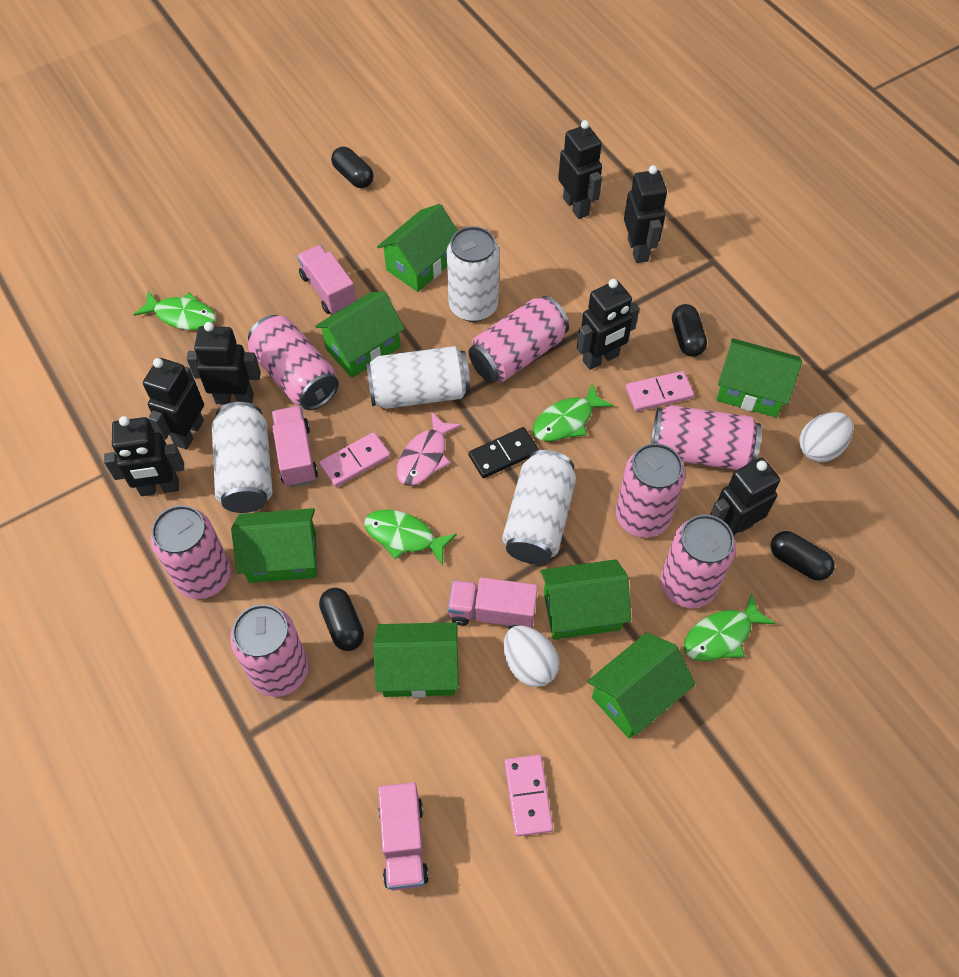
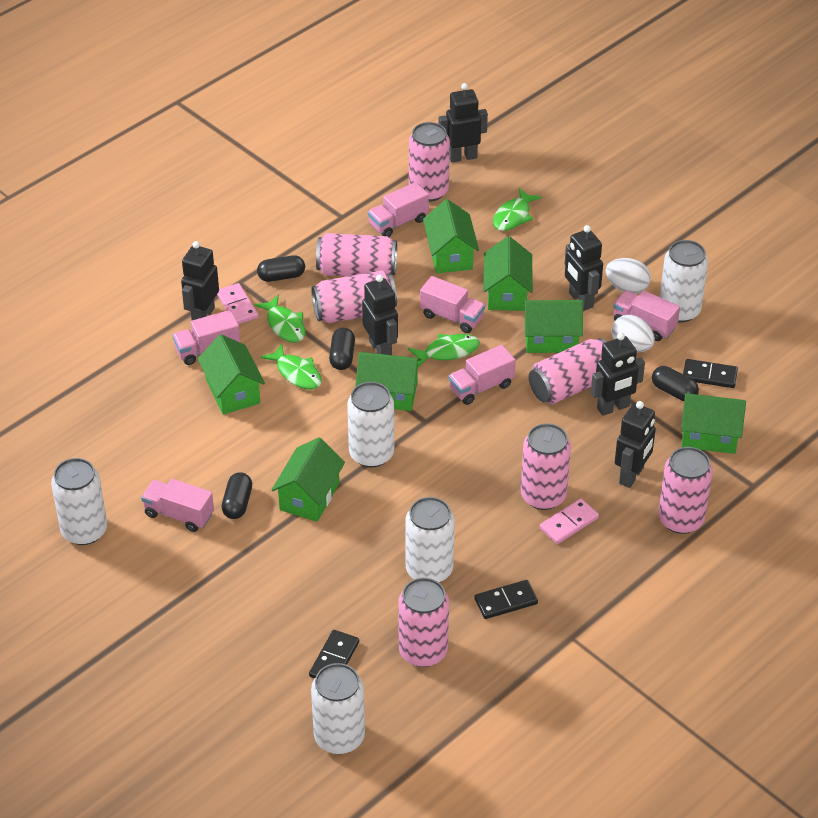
black domino: [469,427,539,478] = 1 -> [309,630,359,679] [474,580,538,619] [683,359,738,388] = 3
black robot: [104,416,184,496] [143,358,204,450] [187,322,261,405] [558,120,602,219] [577,279,639,370] [624,165,667,263] [710,458,780,536] = 7 -> [181,241,219,320] [362,275,398,355] [439,83,488,163] [565,225,603,311] [591,333,645,416] [615,401,656,488] = 6
pink domino: [319,432,390,487] [505,755,553,836] [626,371,694,411] = 3 -> [217,283,259,324] [540,499,599,544] = 2
pink fish: [397,411,462,486] = 1 -> none = 0
pink truck: [272,406,318,487] [297,245,356,314] [378,782,429,891] [448,577,538,630] = 4 -> [141,479,214,532] [172,310,240,365] [368,182,429,237] [420,276,485,333] [448,345,516,405] [613,290,680,341] = 6
white can: [212,402,273,513] [366,346,470,409] [447,226,499,322] [502,450,576,564] = 4 -> [51,458,107,545] [311,663,365,754] [347,382,394,467] [405,497,455,583] [660,240,708,322] = 5

